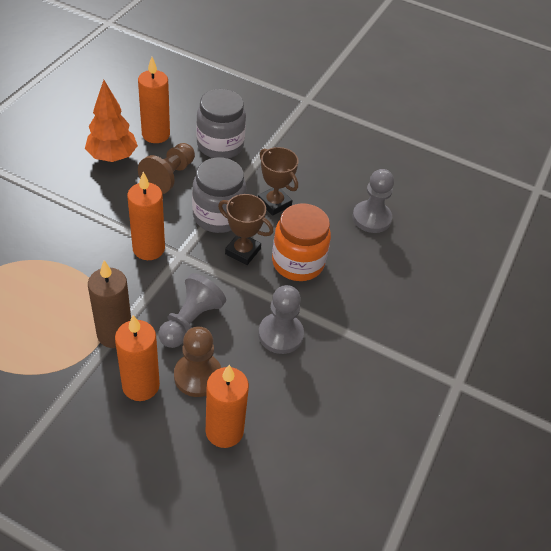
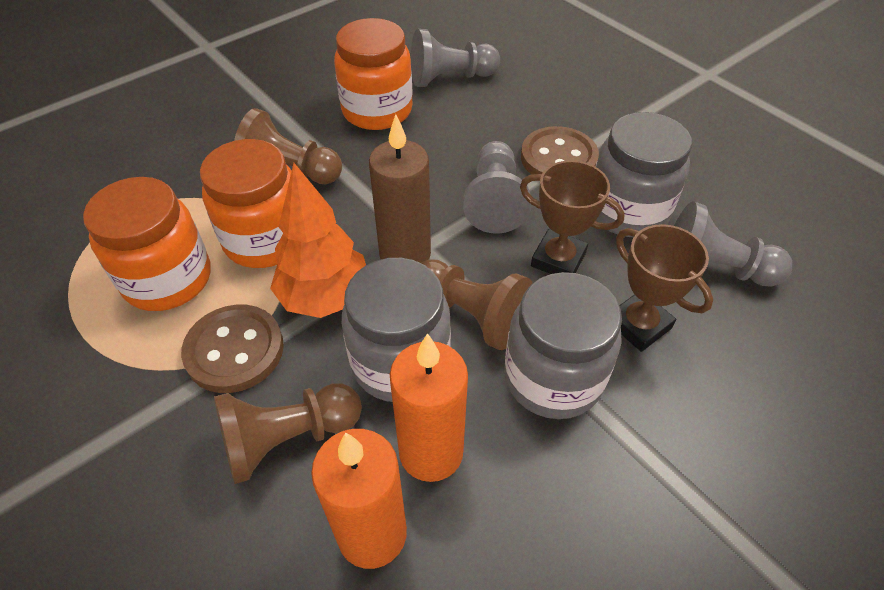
brown button: none = 0 -> [181,305,284,393] [521,126,599,174] = 2
brown pawn: [138,143,195,194] [174,327,221,397] = 2 -> [214,383,362,484] [234,108,342,184] [421,259,533,350] = 3
grey jar: [192,157,246,233] [196,89,246,159] = 2 -> [342,258,451,402] [504,272,622,419] [596,112,692,237] = 3
orange candle: [115,315,160,401] [127,172,165,260] [138,57,170,143] [206,365,249,448] = 4 -> [311,429,407,569] [390,333,468,482] = 2
orange jar: [272,203,331,281] = 1 -> [83,177,211,311] [200,139,292,268] [334,18,413,130] = 3

